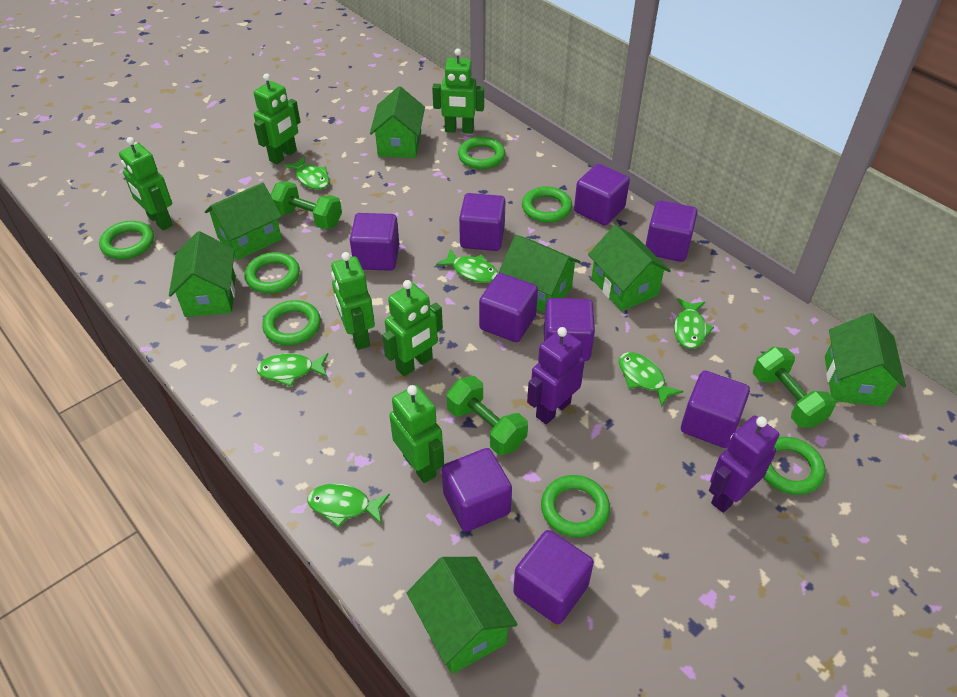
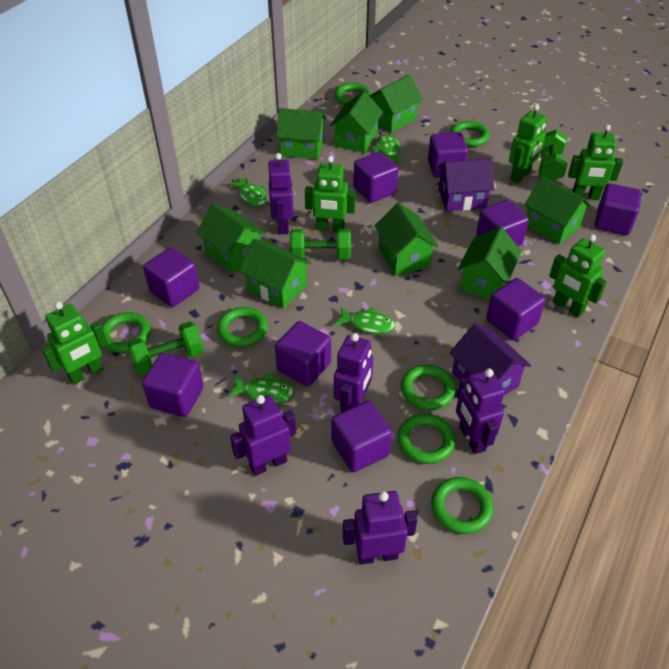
green fish: [256,353,328,387] [284,156,329,190] [307,484,390,528] [436,248,498,283] [619,352,683,407] [674,298,714,349] = 6 -> [228,176,267,206] [228,373,293,403] [334,307,395,334] [374,134,405,162] = 4
green house: [169,231,236,317] [205,183,282,260] [370,86,425,158] [407,557,518,674] [499,235,581,313] [588,225,671,311] [825,313,906,407] = 7 -> [196,204,266,274] [239,239,311,309] [276,108,326,159] [330,91,383,153] [370,75,423,133] [374,203,439,276] [458,227,522,299] [524,177,592,244] = 8
green robot: [119,137,173,230] [254,73,300,165] [331,252,375,350] [382,280,443,376] [389,385,444,483] [432,48,484,134] = 6 -> [42,301,108,385] [305,156,356,232] [509,104,547,183] [549,234,607,317] [568,124,623,200] = 5
purple house: none = 0 -> [438,158,494,211] [449,323,531,395] = 2
purple robot: [527,327,585,424] [709,416,779,513] = 2 -> [230,395,296,476] [267,153,294,235] [334,333,373,412] [343,491,417,565] [456,368,505,454] = 5

